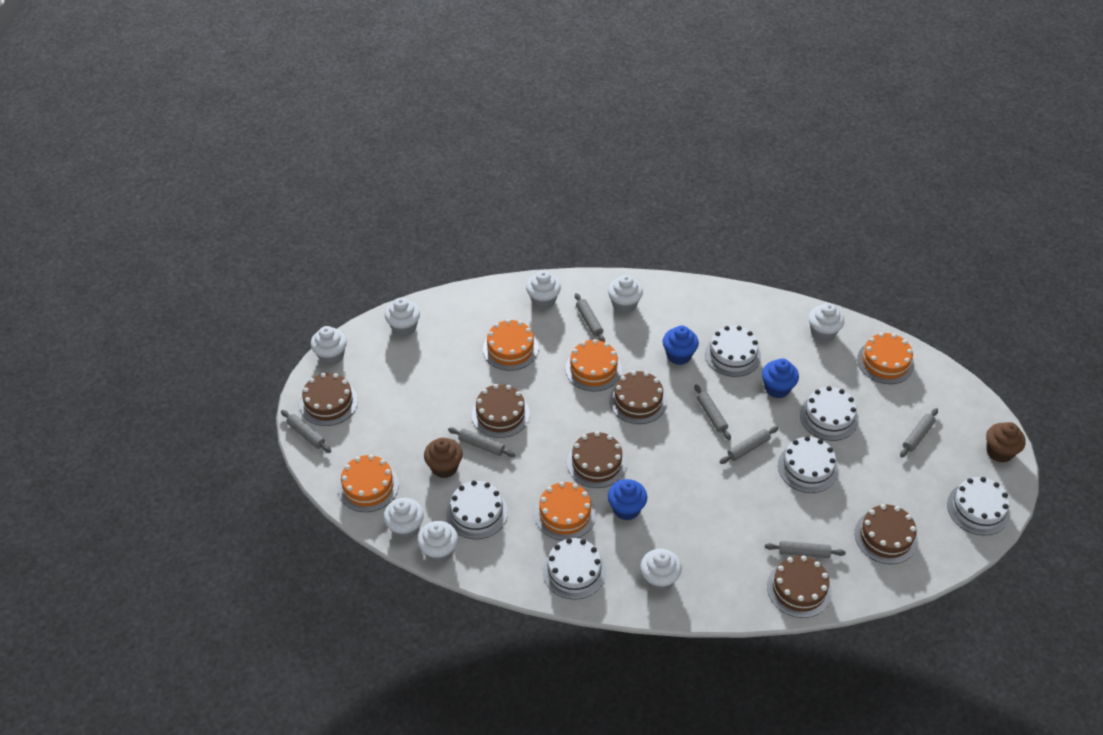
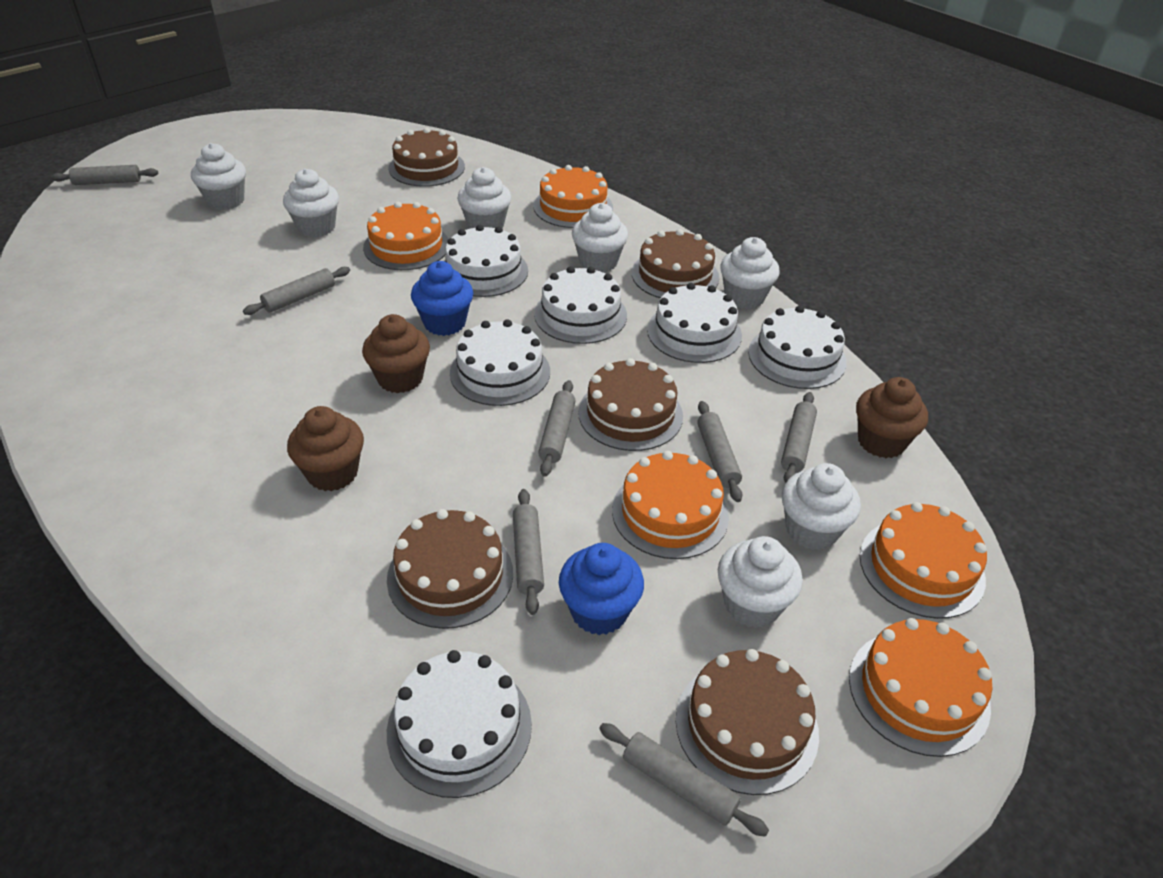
blue cupcake: [608,479,647,521] [663,325,699,365] [762,358,799,398] = 3 -> [411,261,473,336] [559,543,644,635] = 2
brown cake: [300,373,358,426] [472,384,530,438] [567,431,627,488] [610,371,667,424] [767,556,832,618] [855,504,918,564] = 6 -> [387,509,513,629] [388,128,465,187] [578,358,683,451] [632,229,719,298] [676,649,819,795] = 5
brown cupcake: [424,438,463,478] [986,422,1026,463] = 2 -> [287,406,364,491] [362,314,430,393] [856,377,928,458] = 3
white cupcake: [310,326,347,365] [384,498,424,540] [385,297,420,337] [417,521,458,563] [526,271,561,309] [608,275,643,314] [640,549,682,592] [808,303,844,342] = 8 -> [191,143,246,210] [283,169,339,237] [457,167,511,229] [572,203,628,272] [718,536,803,628] [720,237,780,309] [782,463,861,550] = 7

